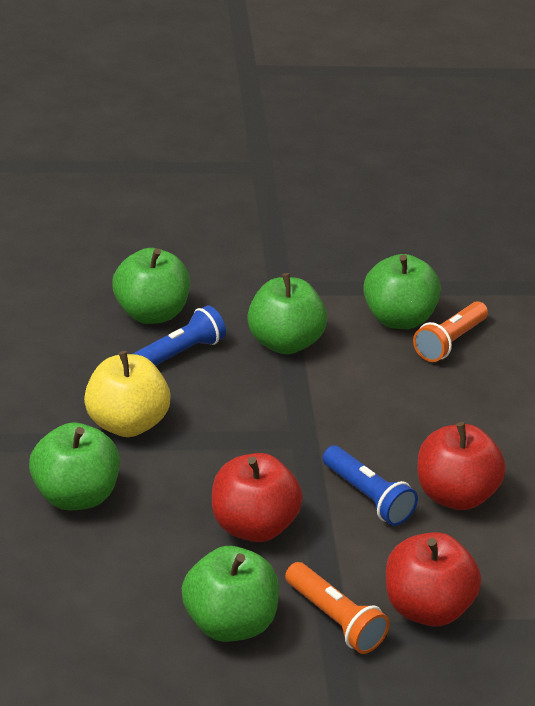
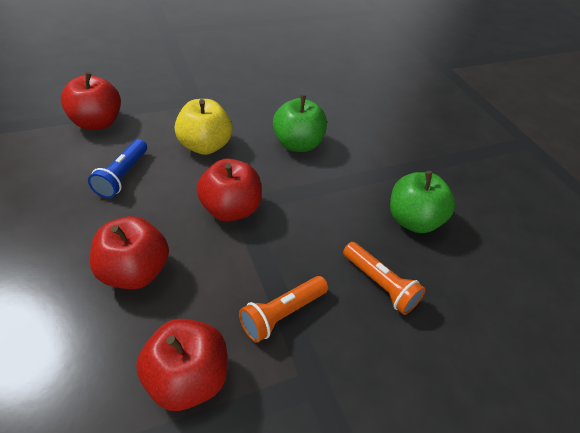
blue flashlight: [133,305,226,366] [323,445,418,526] = 2 -> [88,139,147,198] = 1
green apple: [29,423,120,510] [112,248,190,324] [182,546,279,642] [247,273,327,354] [363,254,441,329] = 5 -> [273,95,327,152] [390,171,455,233] = 2
red apple: [212,453,303,542] [386,532,481,626] [418,422,506,510] = 3 -> [61,71,121,130] [90,216,169,289] [136,319,227,411] [197,158,262,222] = 4

